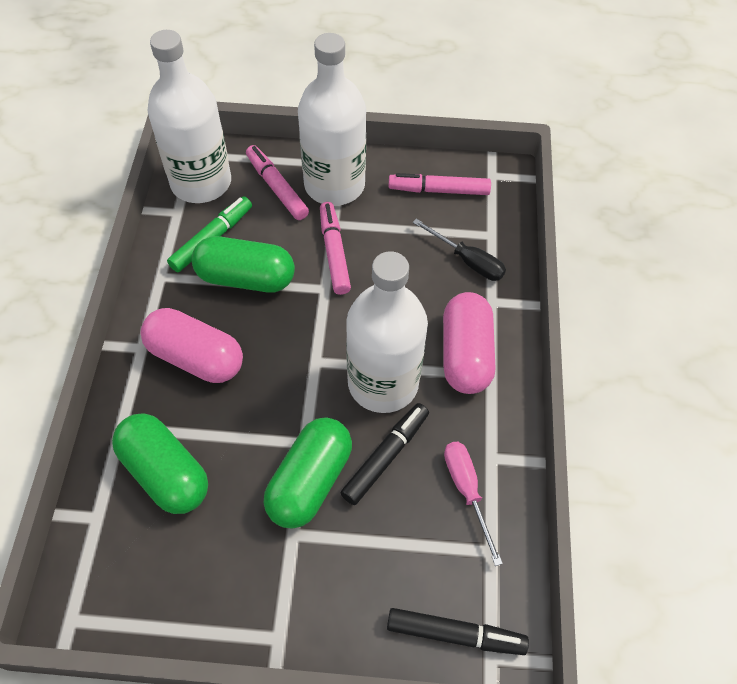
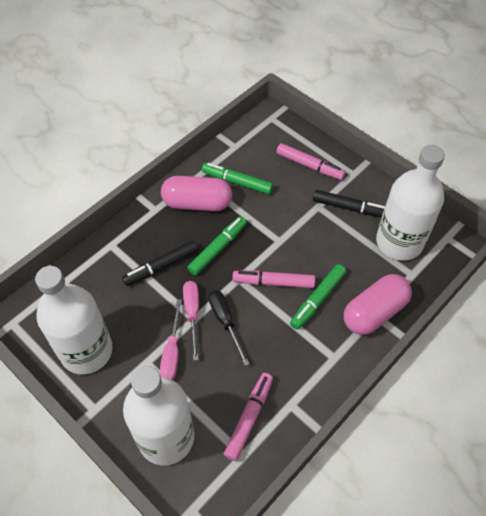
green capsule: [112,413,208,514] [191,236,295,292] [264,418,352,529] = 3 -> none = 0
green marker: [167,196,252,272] = 1 -> [187,216,247,275] [202,163,273,194] [290,264,346,330] = 3
pink screwdriver: [444,442,503,566] = 1 -> [160,299,182,380] [183,281,199,361] = 2

